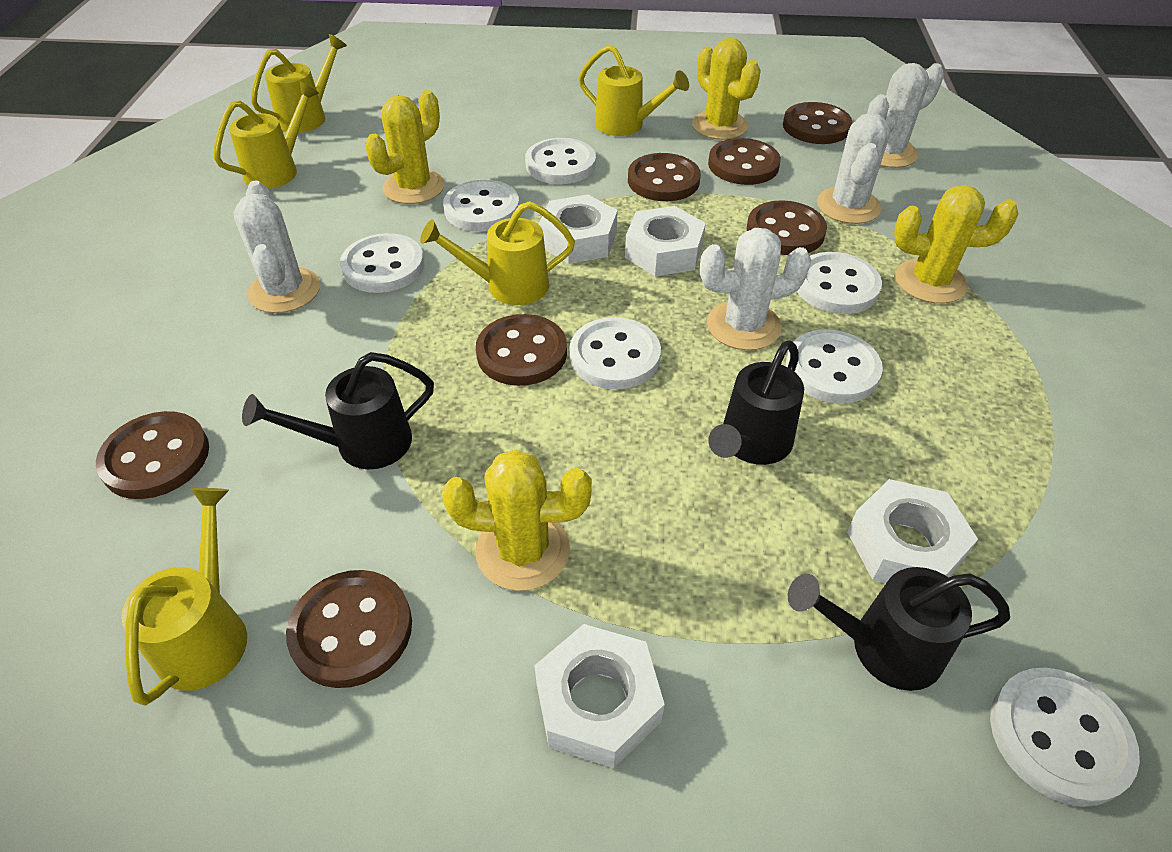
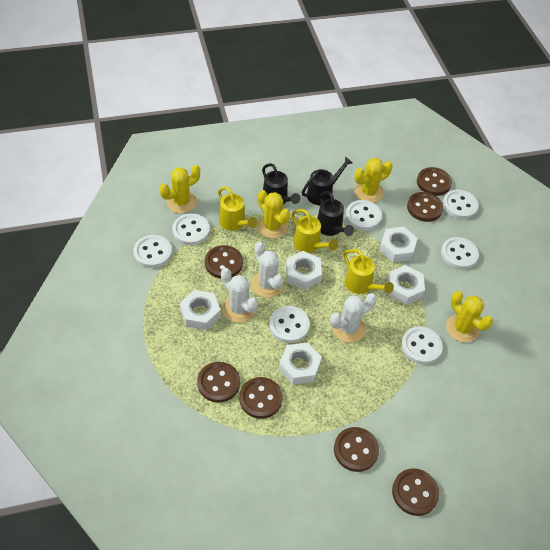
white cactus: [234,181,320,313] [700,228,811,350] [817,113,890,224] [867,63,944,168] = 4 -> [221,268,258,323] [251,242,284,298] [330,293,377,343] = 3
white nut: [534,624,665,768] [539,194,618,264] [625,206,706,276] [847,479,978,583] = 4 -> [180,290,221,330] [279,342,322,385] [286,251,322,290] [379,227,418,262] [387,265,425,305] = 5
yellow watering can: [121,488,247,705] [214,81,319,189] [251,34,347,133] [420,201,575,305] [578,44,689,136] = 5 -> [218,187,258,231] [292,209,338,253] [343,249,394,294] = 3

